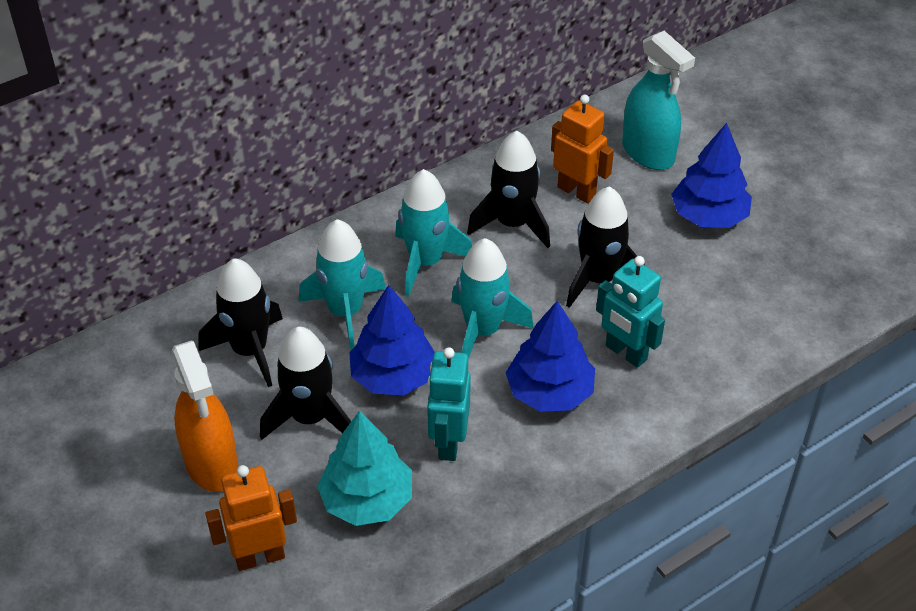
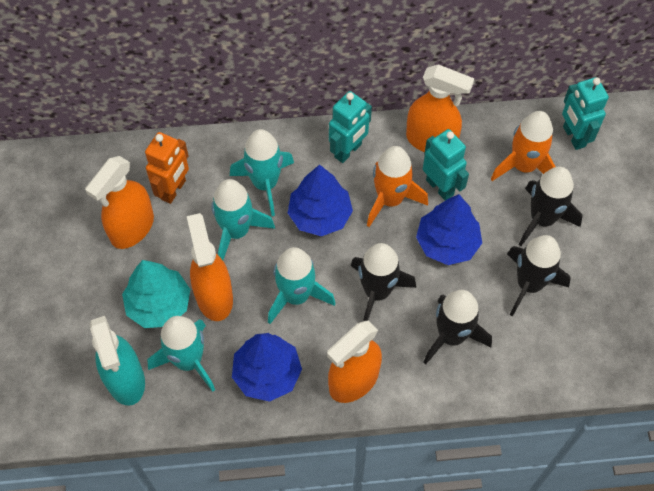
orange robot: [205,465,297,571] [551,95,614,203] = 2 -> [145,132,189,204] = 1
orange rocket: none = 0 -> [367,146,428,227] [491,111,556,181] = 2
orange spray bottle: [172,340,238,492] = 1 -> [85,156,154,249] [187,213,233,321] [327,321,382,403] [406,64,474,152] = 4
turquoise robot: [427,347,471,461] [596,256,665,368] = 2 -> [329,91,372,163] [423,129,469,201] [562,77,609,150] = 3
turquoise rocket: [299,219,386,350] [395,169,472,296] [451,238,534,359] = 3 -> [147,316,215,392] [211,179,275,260] [230,129,294,216] [268,247,335,324] = 4

